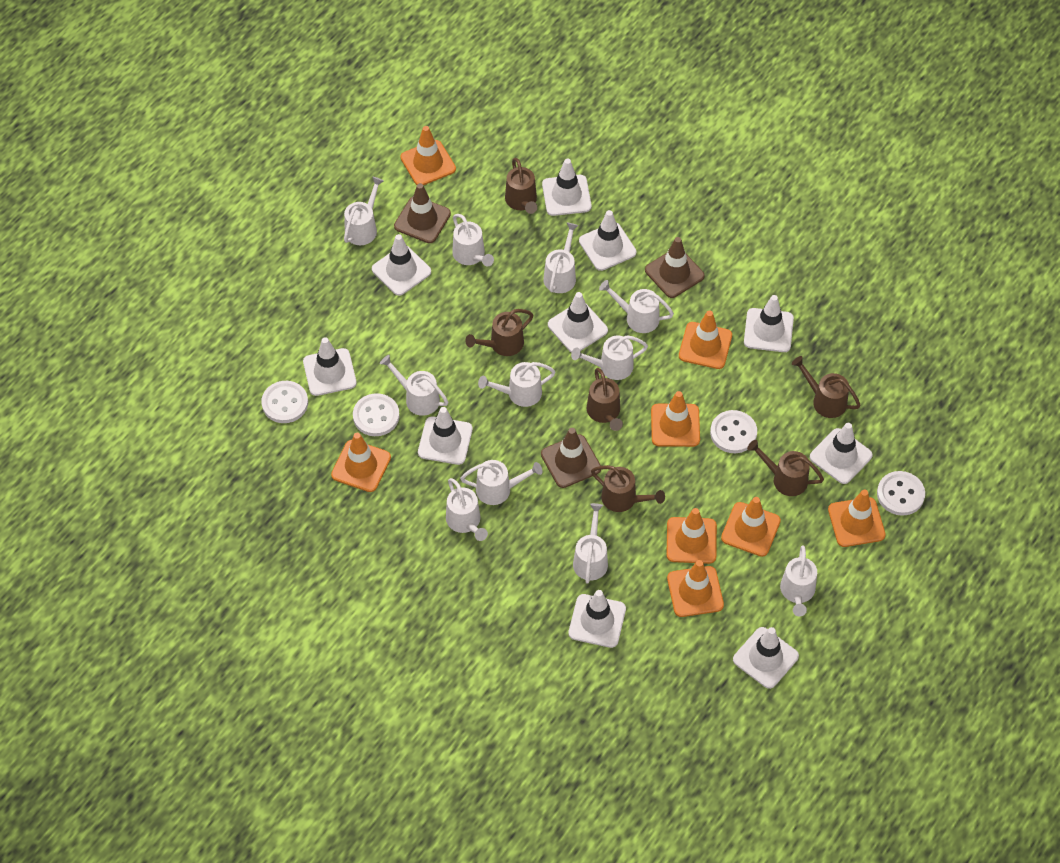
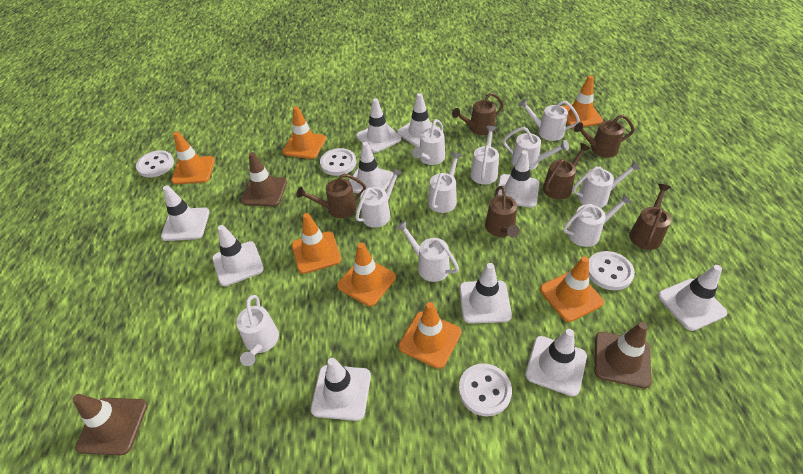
orange traffic cone: [331,433,391,492] [400,126,456,185] [651,391,700,447] [666,508,717,564] [667,560,724,617] [679,310,732,369] [721,497,781,557] [828,490,886,547] = 8 -> [171,132,215,184] [282,106,326,159] [292,213,341,274] [337,243,396,306] [399,302,461,369] [540,256,604,322] [562,76,603,128] = 7
white watering can: [344,177,384,245] [380,355,448,416] [446,478,488,541] [452,214,494,266] [460,460,542,505] [478,362,556,407] [543,223,579,293] [571,335,648,380] [573,503,608,584] [599,280,674,333] [780,545,817,617] = 11 -> [236,295,279,366] [356,168,403,228] [396,221,459,282] [412,119,445,165] [428,152,462,213] [470,126,499,185] [503,127,569,170] [519,98,580,141] [563,194,632,247] [573,160,640,208] = 10

